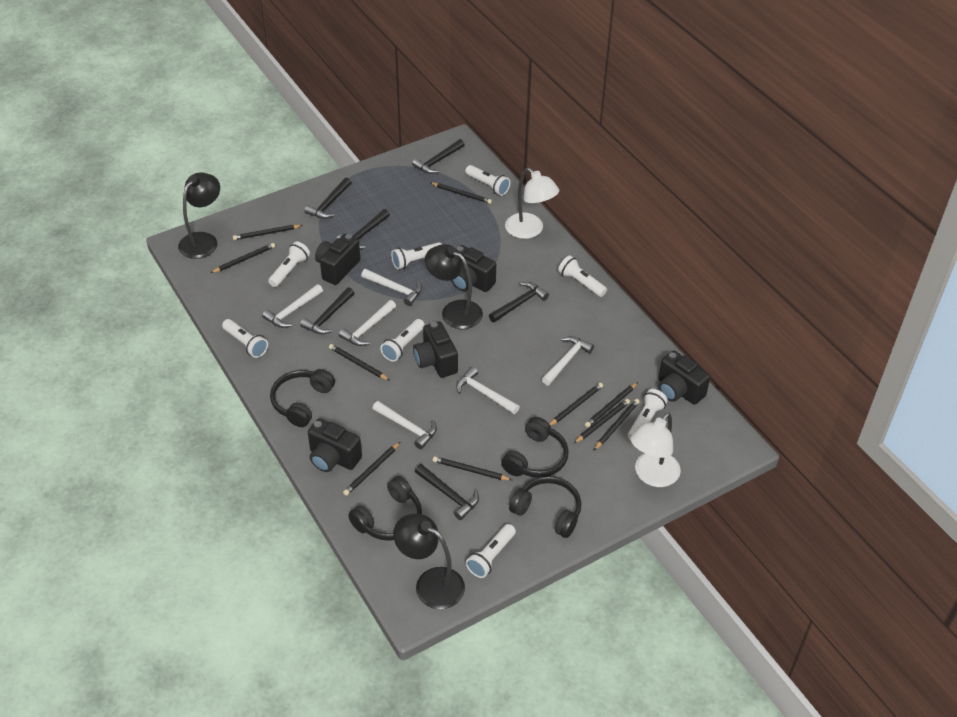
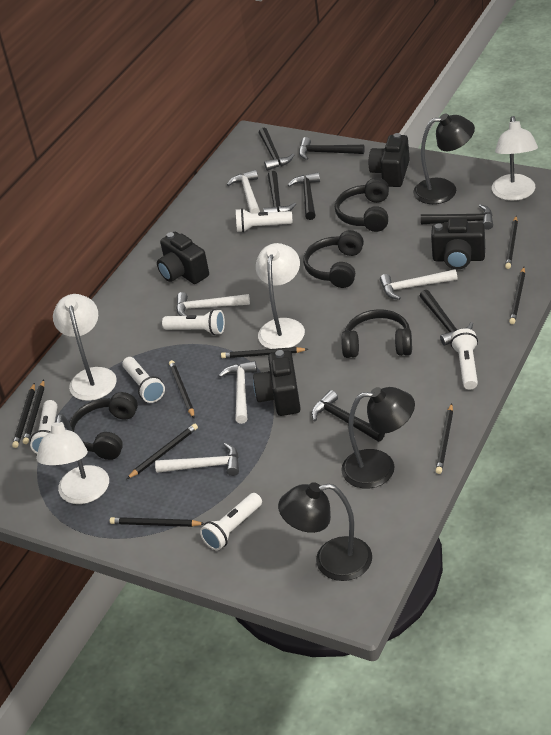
black camera: [308,418,362,472] [315,234,361,285] [413,322,458,378] [451,245,496,292] [658,351,710,405] = 5 -> [157,232,209,284] [253,350,301,416] [369,133,410,187] [431,219,485,269] = 4
black hammer: [300,287,354,334] [304,177,352,219] [337,209,390,249] [412,139,465,174] [415,464,479,520] [489,282,549,322] = 6 -> [259,128,294,171] [263,171,296,212] [288,172,320,220] [299,137,365,160] [311,390,385,442] [420,290,473,346] [421,204,493,230] = 7
black pencil: [211,243,275,273] [233,225,303,240] [329,344,390,381] [343,442,400,496] [431,182,492,204] [433,456,512,480] [549,383,603,426] [574,399,630,443] [585,382,638,428] [594,399,639,450] = 10 -> [12,383,35,448] [23,380,44,444] [110,517,205,527] [127,424,198,479] [169,360,194,418] [221,347,308,358] [436,403,453,474] [505,216,518,269] [509,267,525,324] = 9
white flashlight: [222,319,268,358] [268,241,310,287] [380,319,425,362] [391,242,442,269] [465,165,510,196] [466,524,516,578] [558,255,607,297] [628,389,668,440] = 8 -> [30,400,58,454] [122,357,165,403] [162,309,225,335] [200,493,262,551] [236,208,292,232] [450,328,478,390] = 6
white hammer: [262,284,323,328] [339,300,396,346] [361,269,422,306] [372,401,437,449] [456,367,520,414] [542,336,594,385] = 6 -> [155,443,239,476] [176,292,250,316] [219,361,257,424] [227,170,260,213] [380,269,457,300] = 5
white lamp: [505,168,559,239] [630,412,681,487] = 2 -> [36,414,109,504] [53,294,117,401] [256,243,305,349] [492,116,538,201] = 4

